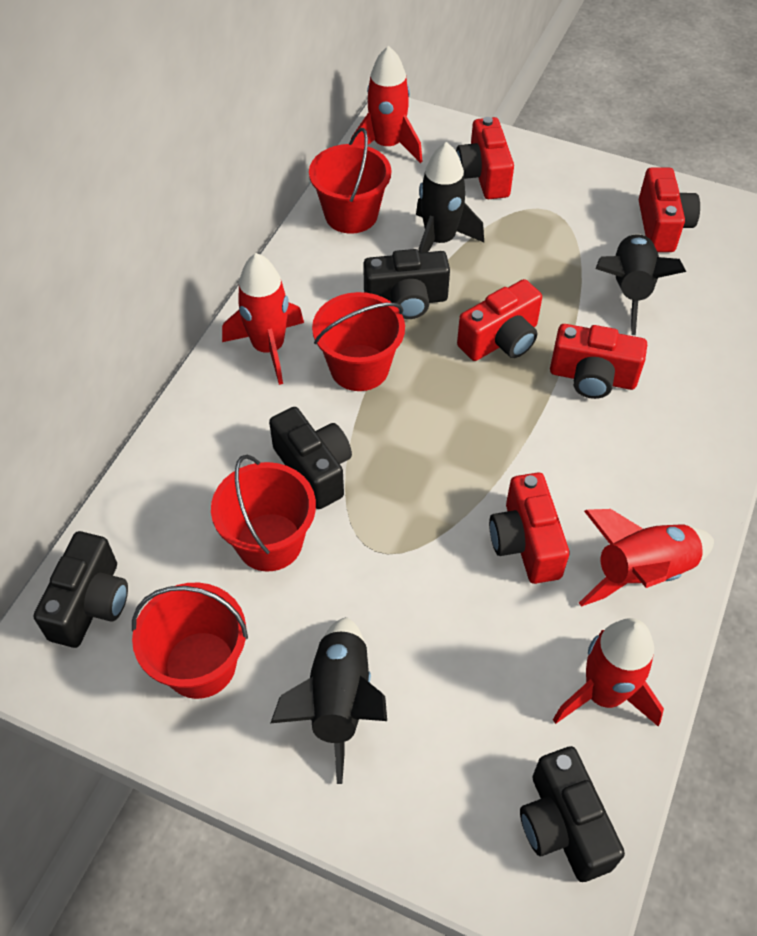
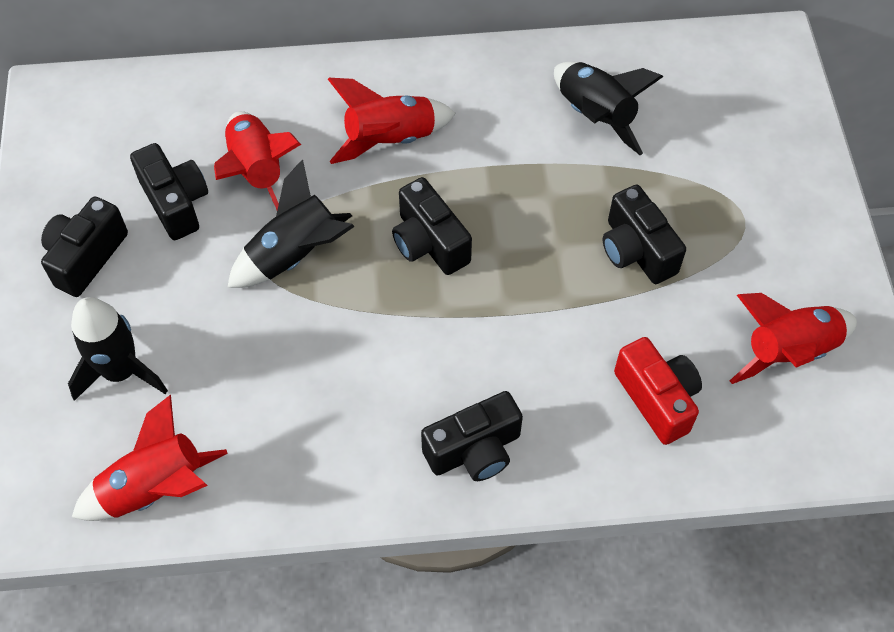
black camera: [34,531,128,648] [269,407,352,509] [363,249,450,319] [520,746,625,882] = 4 -> [41,196,128,297] [130,143,208,240] [392,177,472,275] [421,391,523,481] [603,185,686,284] = 5
red bucket: [132,583,248,699] [211,455,316,571] [309,128,391,234] [312,292,405,391] = 4 -> none = 0
red camera: [456,117,514,199] [457,279,542,361] [489,472,570,584] [550,324,647,399] [639,168,700,252] = 5 -> [614,337,702,445] = 1

